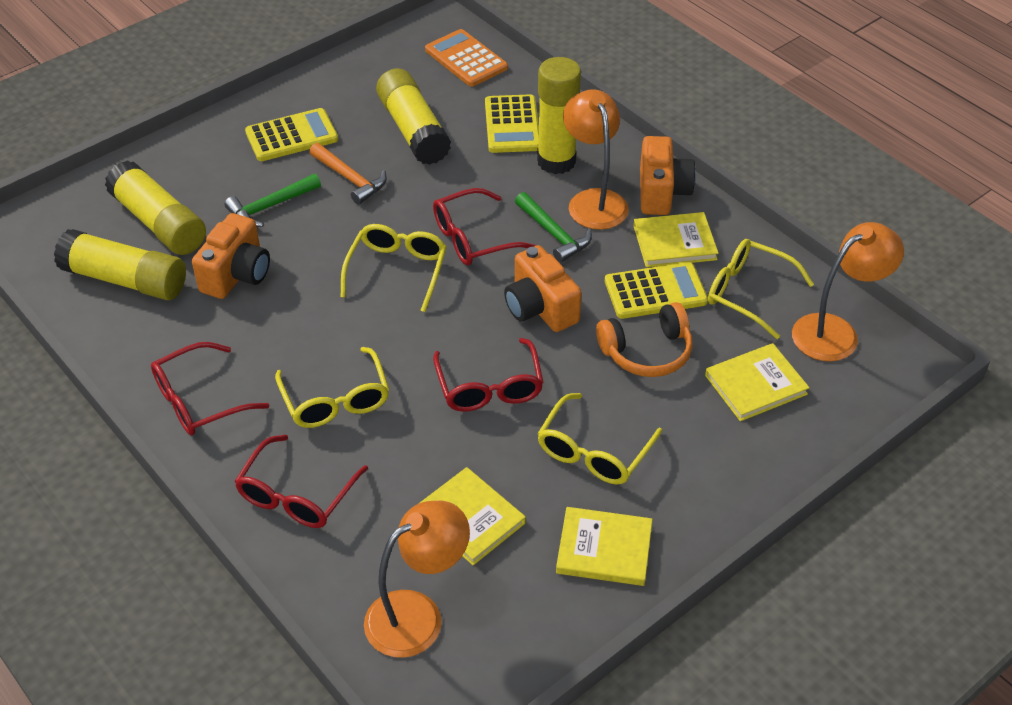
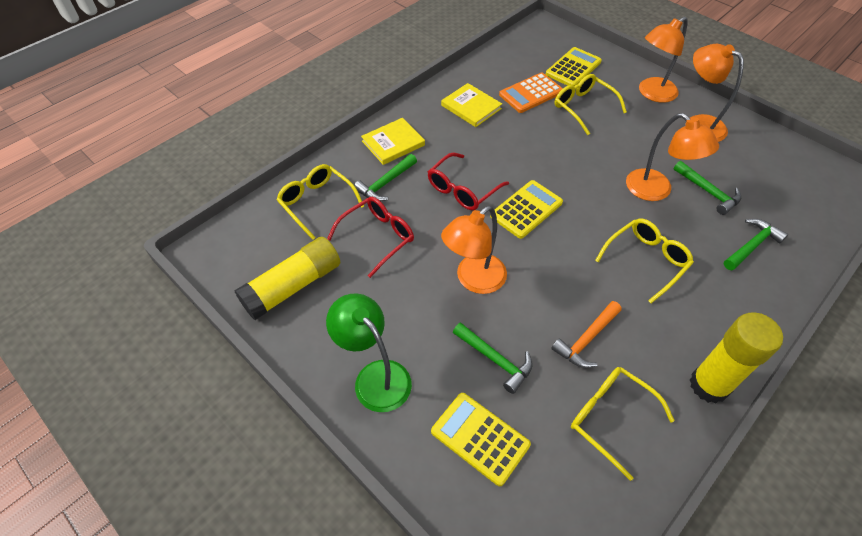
green hammer: [224,174,321,227] [515,192,592,263] = 2 -> [354,154,417,201] [453,322,533,394] [673,161,742,215] [724,219,788,270] = 4
green lamp: none = 0 -> [326,294,412,412] = 1
orange camera: [192,213,270,299] [504,245,582,332] [640,136,696,215] = 3 -> none = 0
orange headphones: [596,302,693,377] = 1 -> none = 0
orange lamp: [364,501,470,658] [563,89,629,230] [792,222,904,362] = 3 -> [441,206,507,294] [626,113,719,201] [639,17,688,103] [685,44,744,142] = 4
red glasses: [151,342,269,436] [234,435,368,528] [433,188,536,265] [433,338,544,412] = 4 -> [327,197,414,278] [428,153,509,210] = 2
yellow book: [418,467,526,565] [556,507,653,586] [634,212,718,268] [705,343,810,421] = 4 -> [361,118,425,165] [441,83,502,127] = 2
yellow glue stick: [54,229,186,300] [105,160,206,255] [376,68,451,165] [537,57,581,174] = 4 -> [234,237,340,320] [690,312,783,404] = 2

